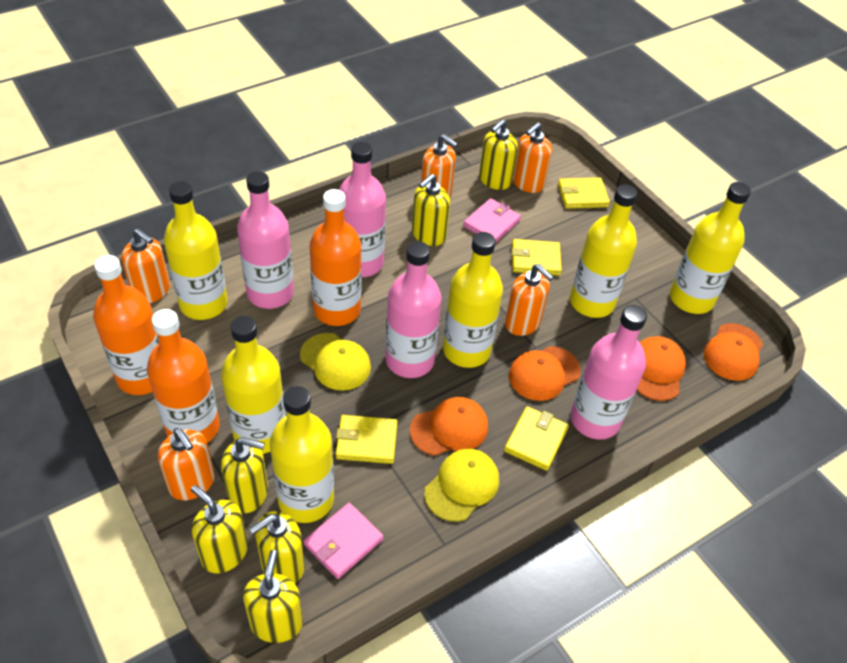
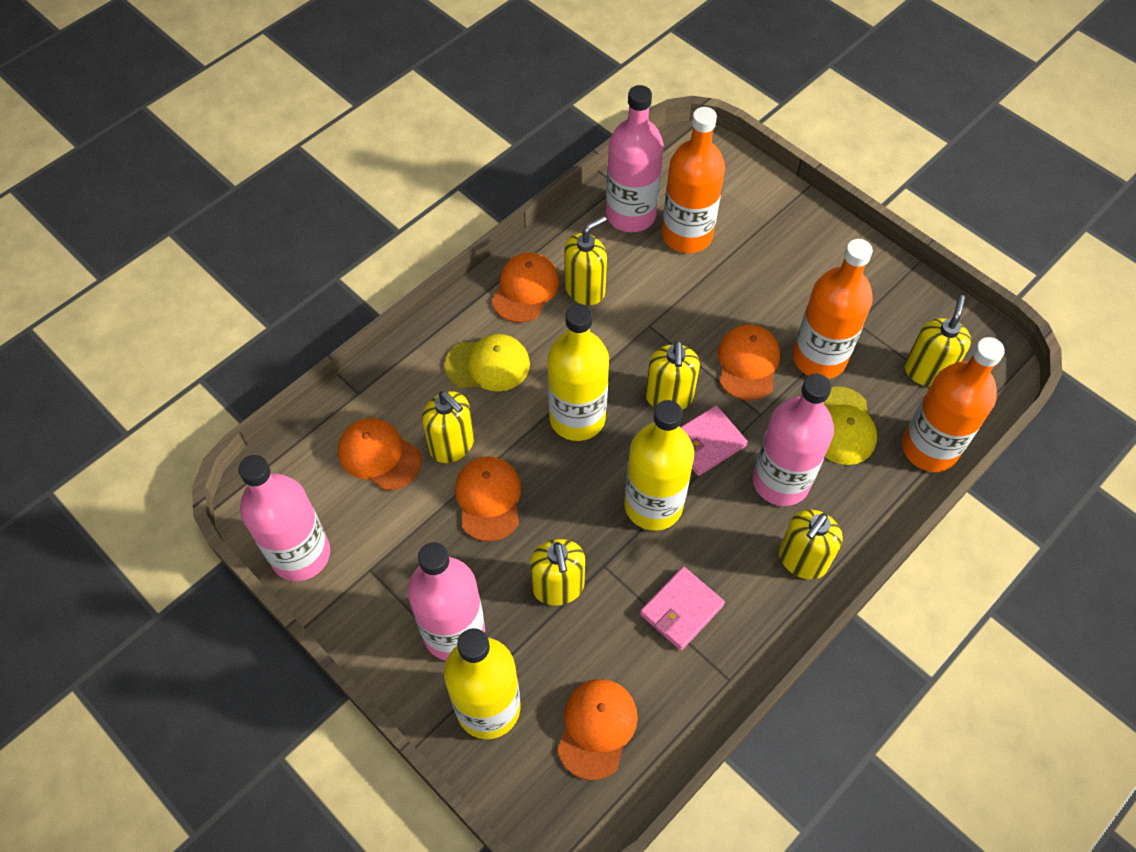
orange cap: [410,397,488,456] [509,346,581,401] [637,336,686,401] [704,323,763,381] = 4 -> [338,418,422,491] [455,456,521,542] [491,253,559,323] [557,679,638,780] [718,325,780,401] = 5
orange soap dispenser: [121,228,170,303] [158,428,215,500] [421,134,458,197] [505,264,554,336] [513,122,552,193] = 5 -> none = 0
yellow bottle: [164,181,228,320] [221,316,286,454] [270,386,334,523] [443,232,503,368] [570,184,638,318] [670,182,751,314] = 6 -> [444,628,521,739] [547,304,609,441] [624,400,694,531] = 3
yellow wallet: [336,415,398,464] [504,406,569,471] [512,239,562,276] [558,177,610,209] = 4 -> none = 0

